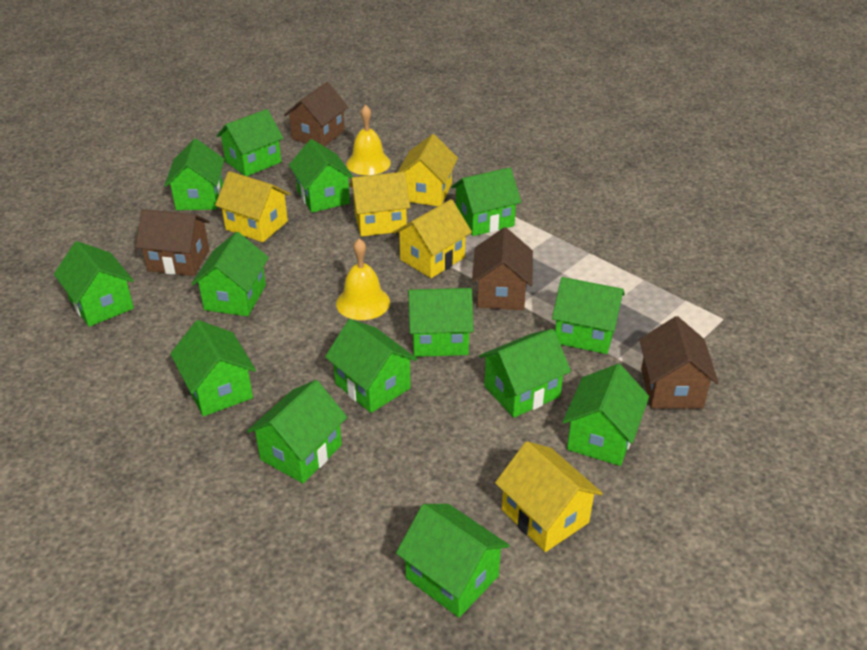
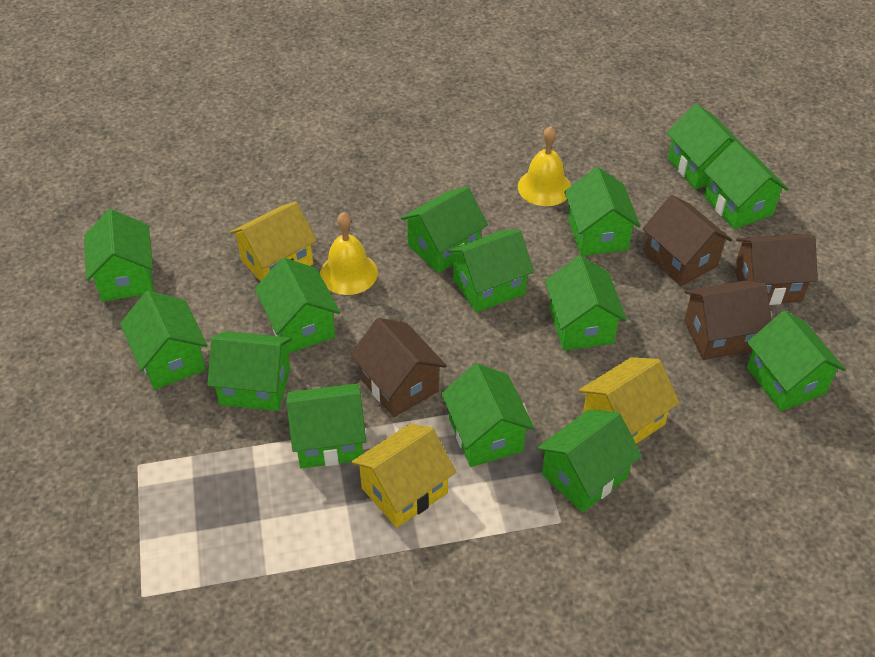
yellow house: [215,171,290,242] [349,172,410,237] [393,199,472,278] [398,134,458,206] [495,441,603,552] = 5 -> [230,201,317,282] [352,424,456,528] [579,357,680,444] = 3

